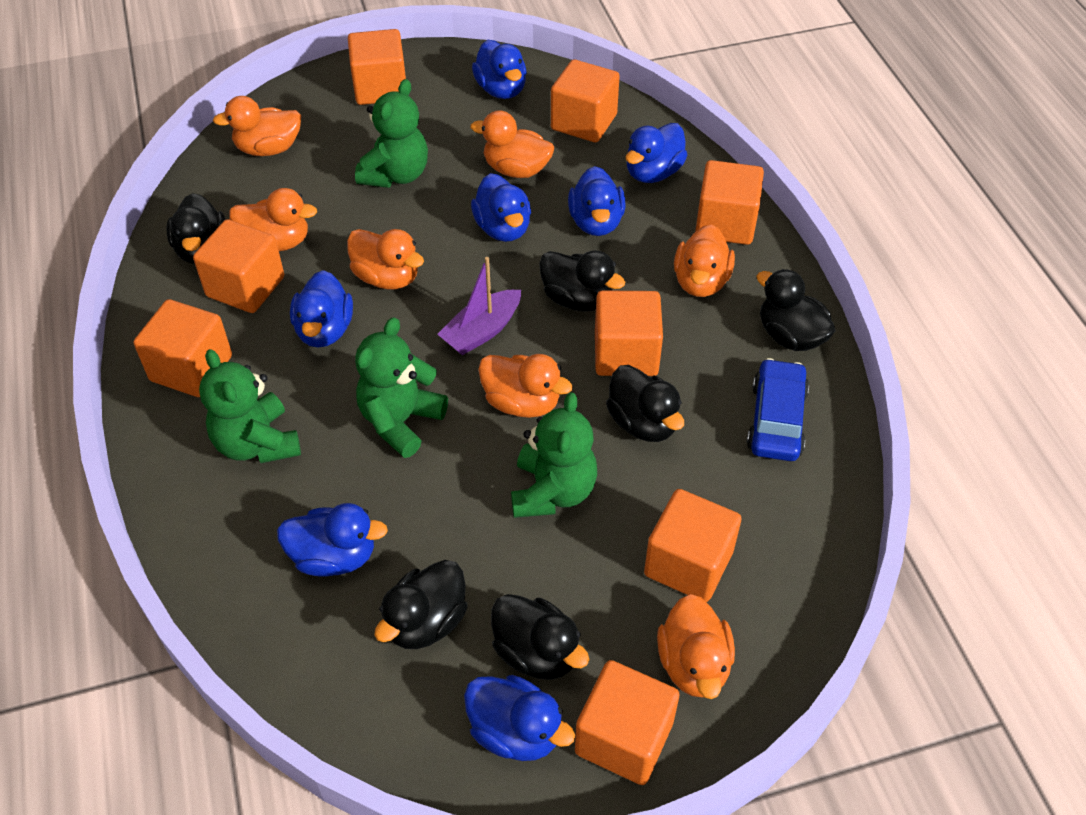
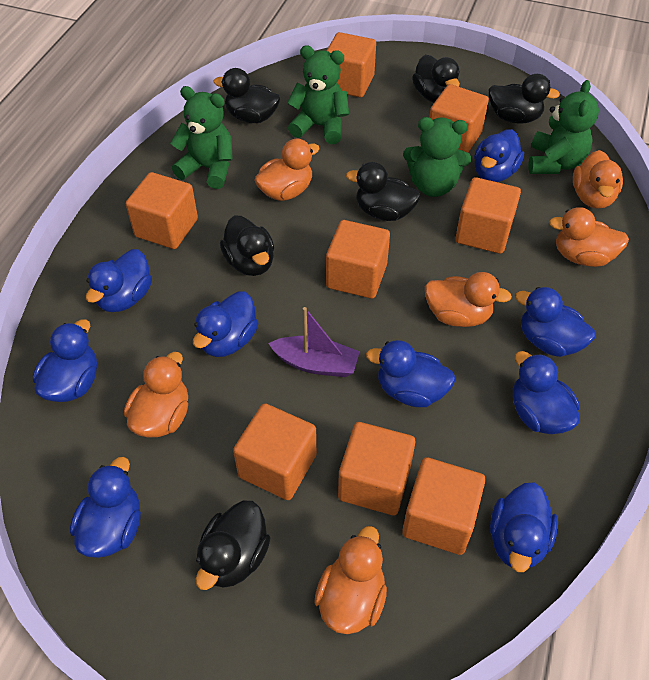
blue car: [747,358,809,461] = 1 -> none = 0
blue duck: [277,503,388,577] [290,270,353,347] [464,675,575,761] [471,173,531,242] [472,40,527,99] [568,166,626,236] [626,123,688,183] = 7 -> [33,319,97,402] [70,457,141,558] [86,249,152,312] [193,291,258,357] [366,340,456,407] [474,129,524,182] [490,483,558,572] [513,351,580,434] [515,287,595,357] = 9
orange duck: [213,96,301,156] [229,188,317,251] [347,229,424,289] [470,110,554,178] [478,354,573,418] [657,594,735,699] [674,224,735,297] = 7 -> [124,352,188,437] [254,138,320,201] [314,526,387,634] [425,272,512,327] [549,207,629,267] [573,150,623,209] = 6

